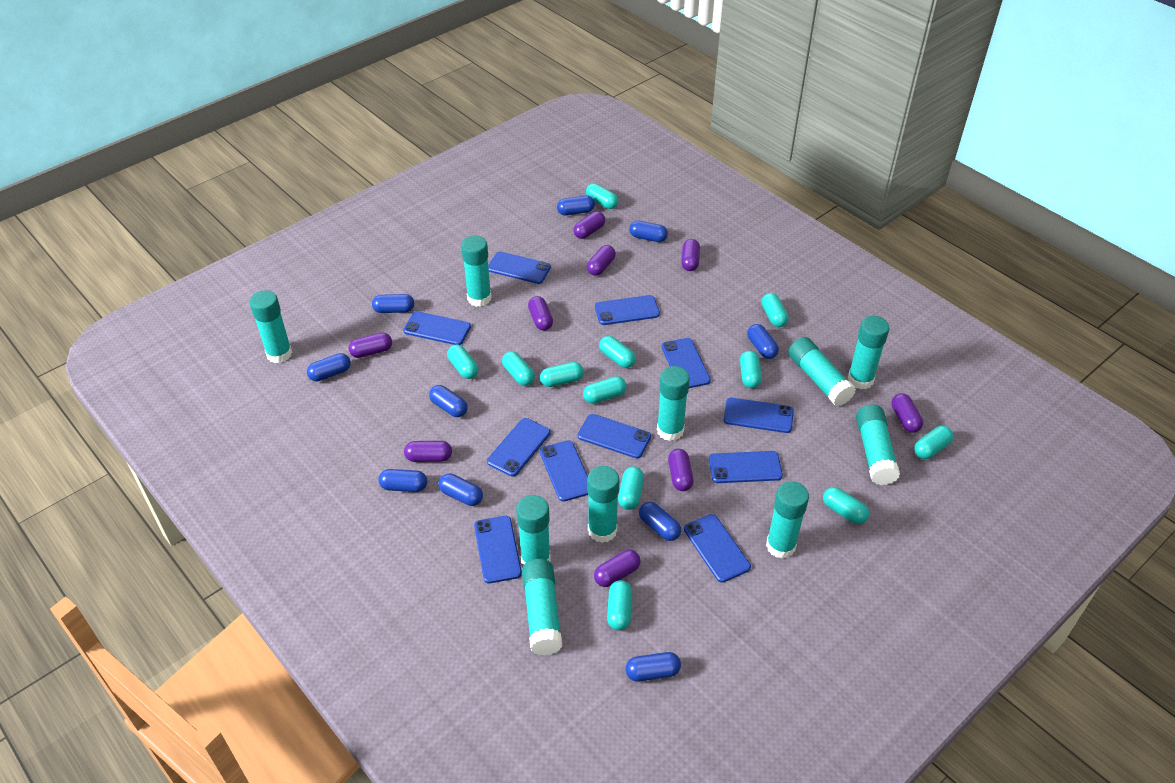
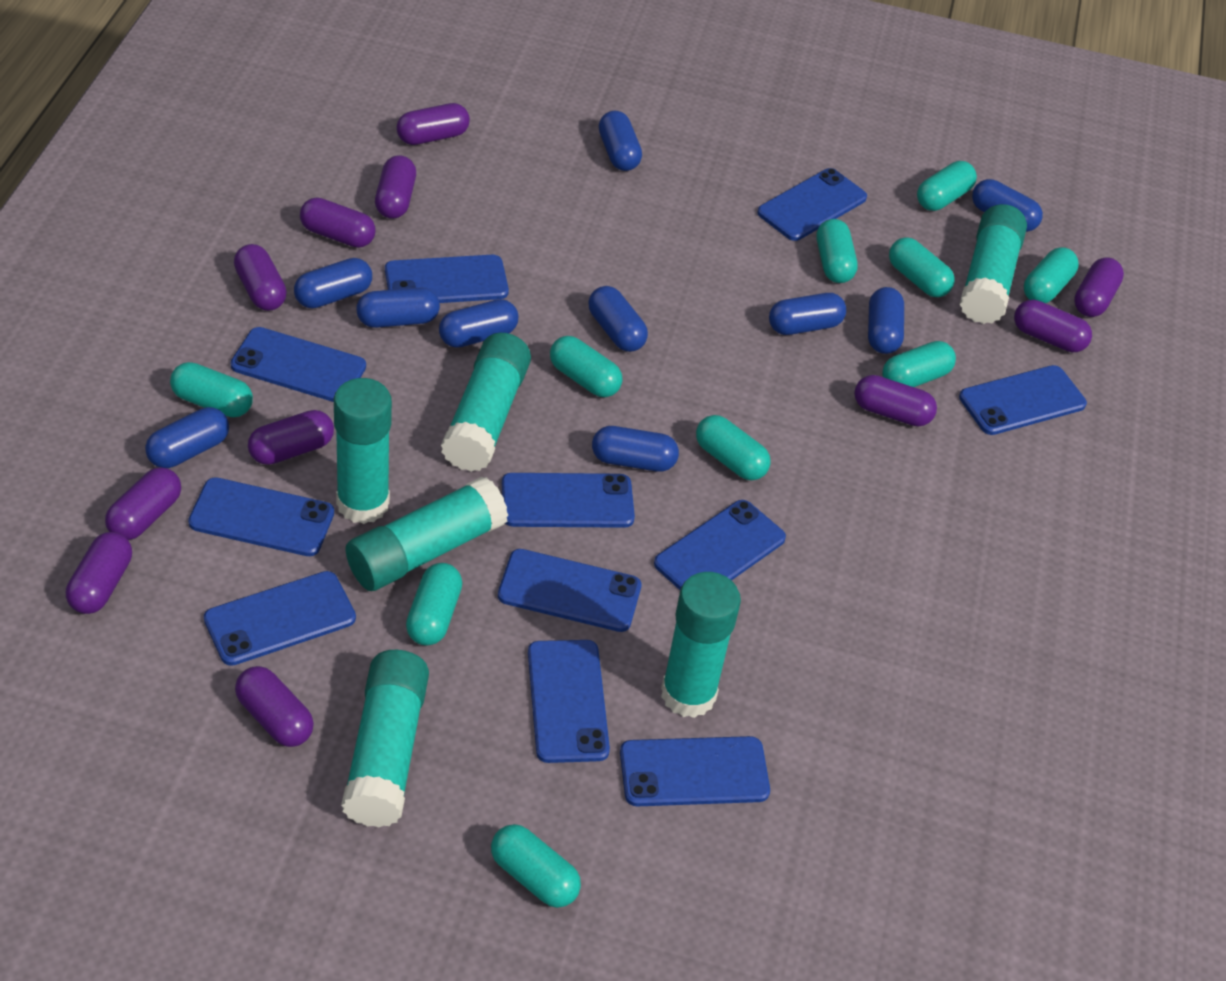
purple capsule: [349,332,392,358] [404,441,452,462] [528,296,553,331] [573,211,605,239] [587,245,616,276] [594,550,641,587] [668,449,694,491] [681,239,700,271] [891,393,923,433] = 9 -> [66,532,132,614] [105,467,181,540] [234,244,287,311] [235,666,314,747] [248,410,334,465] [300,198,375,248] [375,155,416,219] [396,103,470,145] [854,375,937,426] [1014,299,1092,352] [1074,257,1124,317] = 11
turquoise capsule: [447,344,479,379] [502,351,535,386] [540,362,584,387] [583,376,626,404] [586,183,619,209] [599,336,636,368] [607,580,632,630] [618,466,644,510] [740,351,762,388] [761,293,789,327] [823,487,869,524] [914,426,953,459] = 12 -> [170,362,253,417] [406,563,462,646] [491,824,581,908] [550,336,622,397] [696,415,771,480] [817,219,858,283] [882,341,956,387] [889,237,955,297] [917,161,977,211] [1024,247,1079,303] = 10
turquoise glue stick: [249,290,292,363] [461,235,492,307] [516,495,551,565] [522,559,563,655] [587,466,620,543] [657,366,690,441] [766,481,809,559] [788,337,856,406] [847,316,889,389] [856,405,900,485] = 10 -> [334,378,392,524] [341,650,429,827] [346,477,508,591] [441,333,531,472] [661,572,741,718] [959,204,1027,324] = 6

